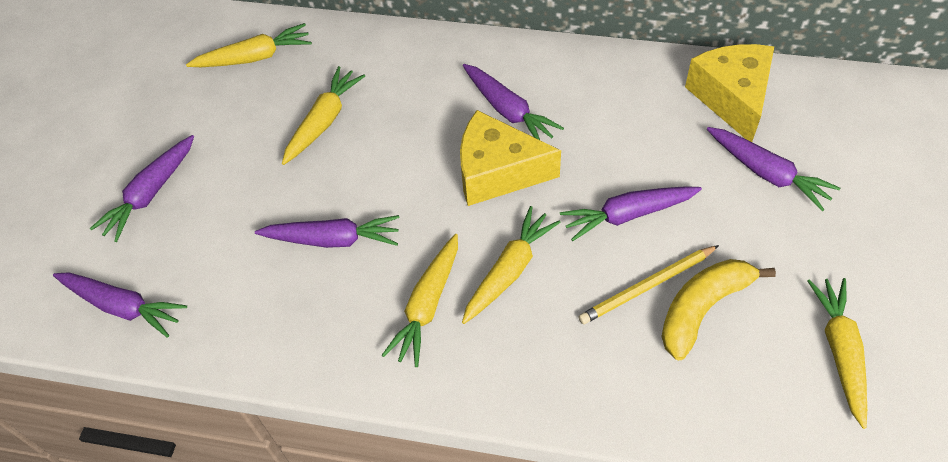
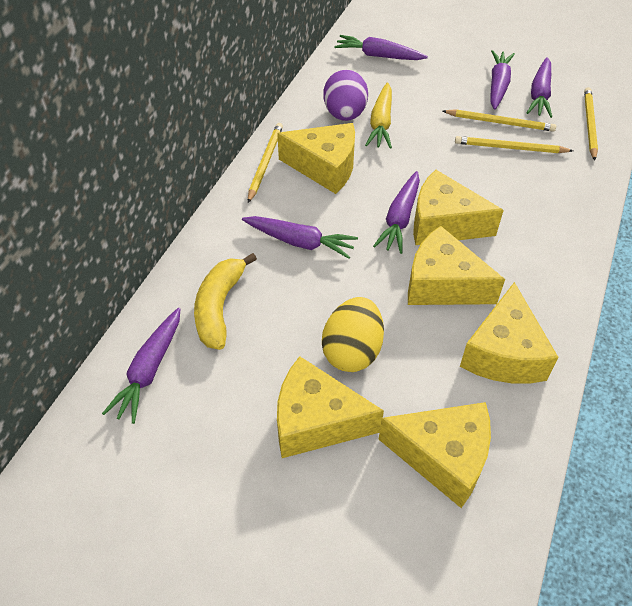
purple egg: none = 0 -> [324,70,368,121] = 1
yellow carrot: [186,23,312,67] [282,66,365,165] [382,234,458,367] [462,206,561,324] [807,278,867,429] = 5 -> [365,83,392,149] = 1
yellow cheese: [460,110,561,206] [685,44,774,142] = 2 -> [277,123,355,194] [277,356,384,458] [379,402,491,508] [408,226,505,305] [413,170,504,245] [460,282,559,384] = 6
yellow egg: none = 0 -> [322,297,384,372] = 1
yellow pencil: [578,245,719,324] = 1 -> [248,123,283,203] [443,109,556,132] [455,136,573,153] [584,87,598,161] = 4

